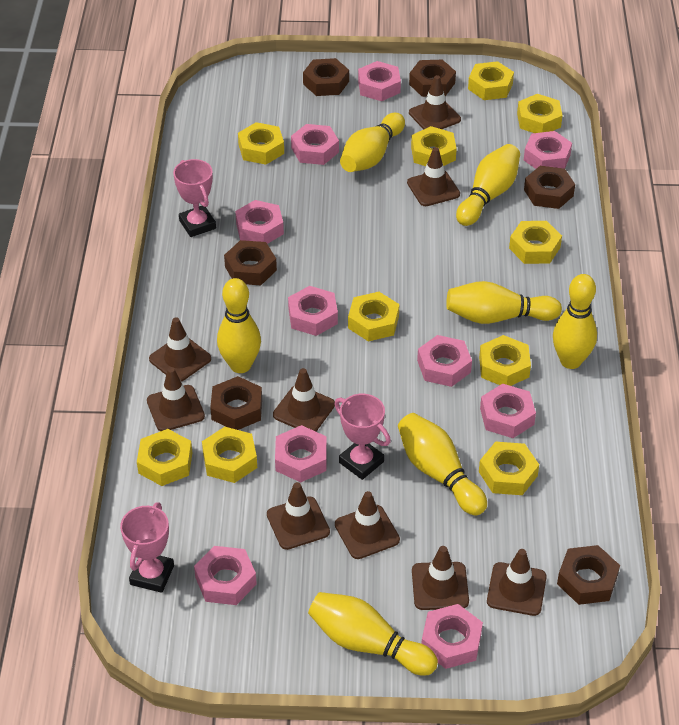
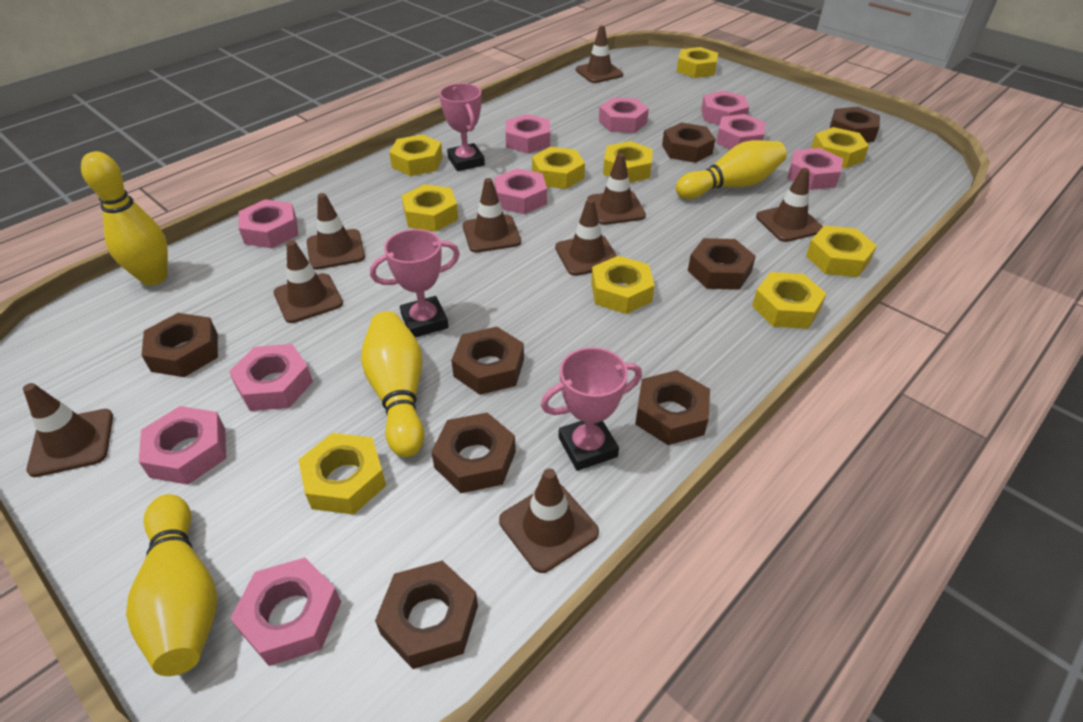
brown nut: [210,376,262,430] [224,240,277,285] [303,58,349,96] [409,60,456,97] [524,166,575,209] [557,545,620,605] = 6 -> [141,313,218,377] [375,561,478,669] [431,412,516,493] [451,327,524,395] [635,370,710,445] [662,122,715,163] [688,238,756,290] [830,107,880,142] = 8
yellow bowling pin: [217,278,261,373] [308,592,438,676] [340,113,405,172] [398,413,487,515] [446,281,562,324] [456,144,520,226] [553,274,597,369] = 7 -> [81,151,168,285] [126,494,217,676] [361,311,424,458] [676,140,787,199] = 4

